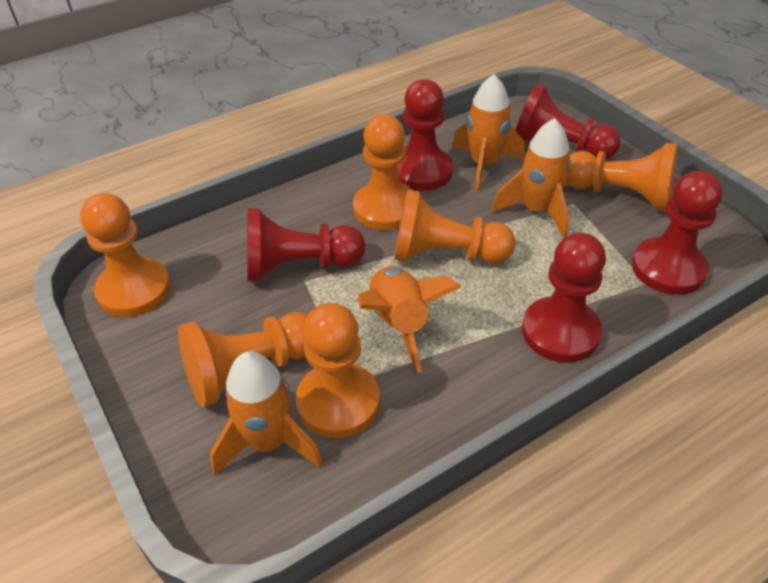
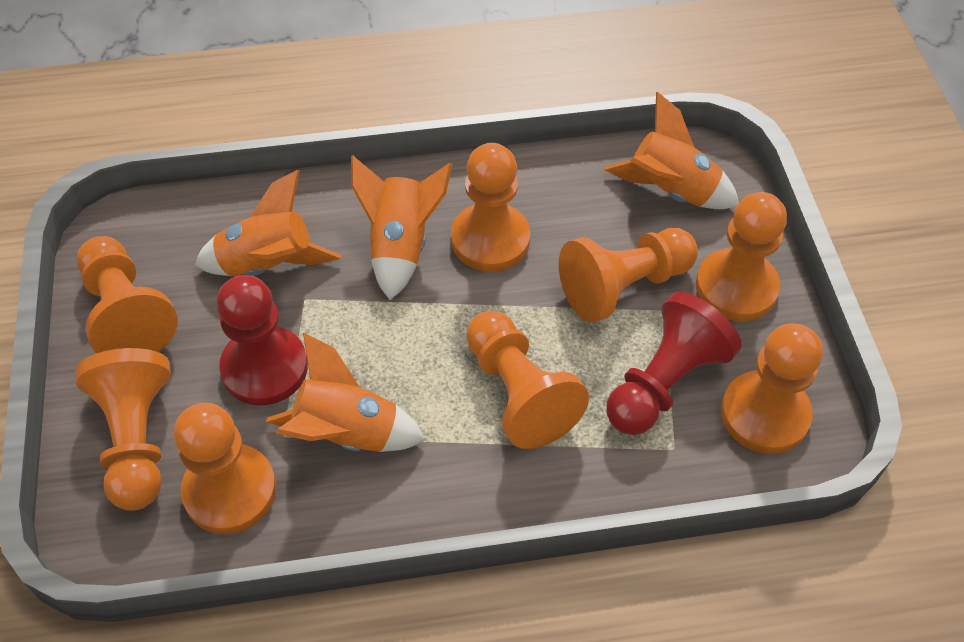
orange pawn: [80,193,171,317] [178,312,308,407] [296,303,380,438] [353,114,412,230] [394,190,516,264] [566,143,678,211] = 6 -> [75,348,171,511] [77,236,178,353] [174,403,276,534] [451,143,530,272] [466,311,589,449] [559,228,698,322] [696,192,787,321] [721,323,823,454] = 8
red pawn: [247,208,365,281] [397,79,453,191] [515,83,621,159] [522,233,606,363] [632,171,722,295] = 5 -> [216,275,308,406] [606,292,742,435] = 2

